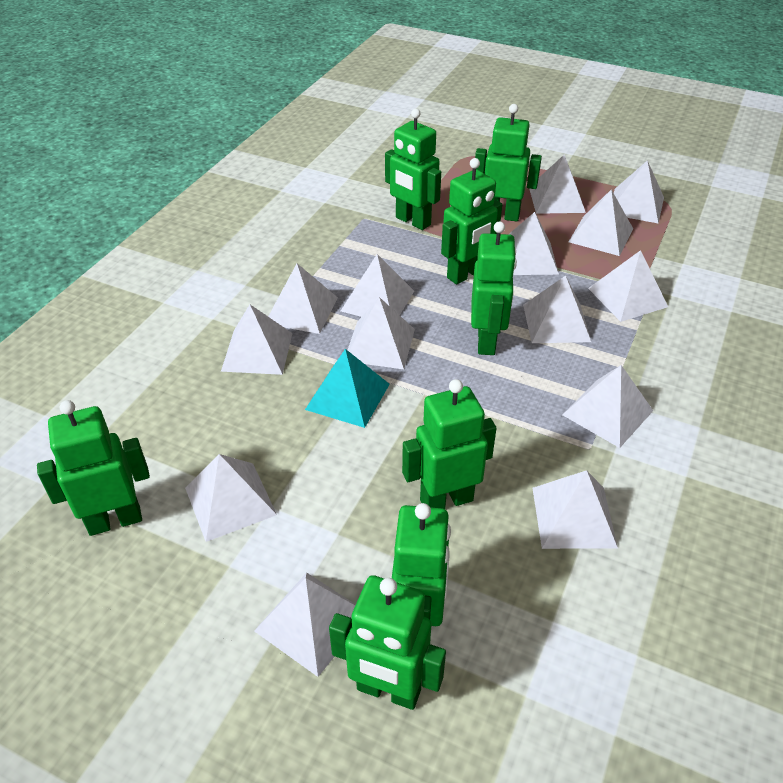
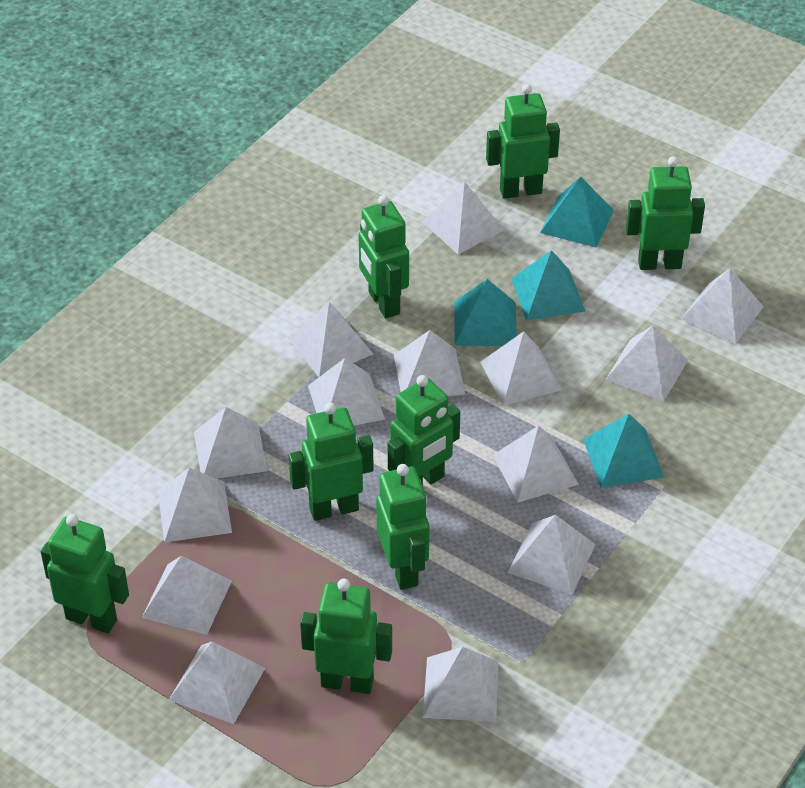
turquoise pyramid: [305,349,390,428] = 1 -> [454,279,517,346] [511,250,585,321] [540,177,614,247] [583,414,664,488] = 4

